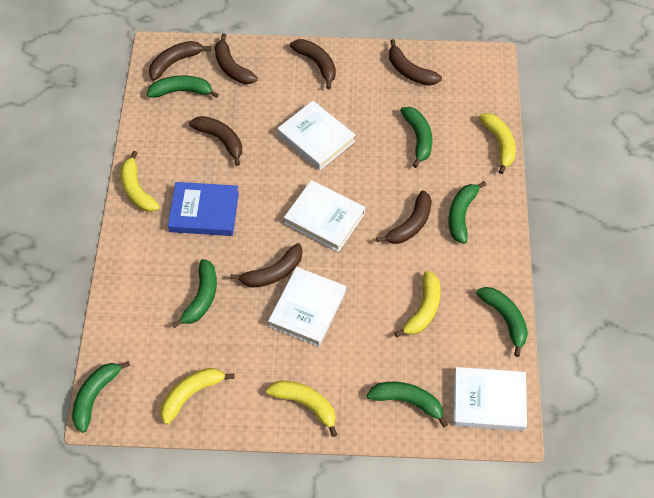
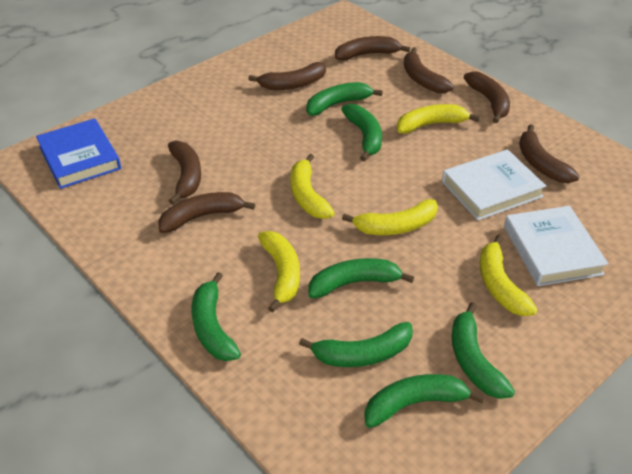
white book: [268,267,346,347] [277,101,355,170] [284,180,365,252] [454,367,527,431] = 4 -> [442,149,546,220] [504,206,609,286] = 2

